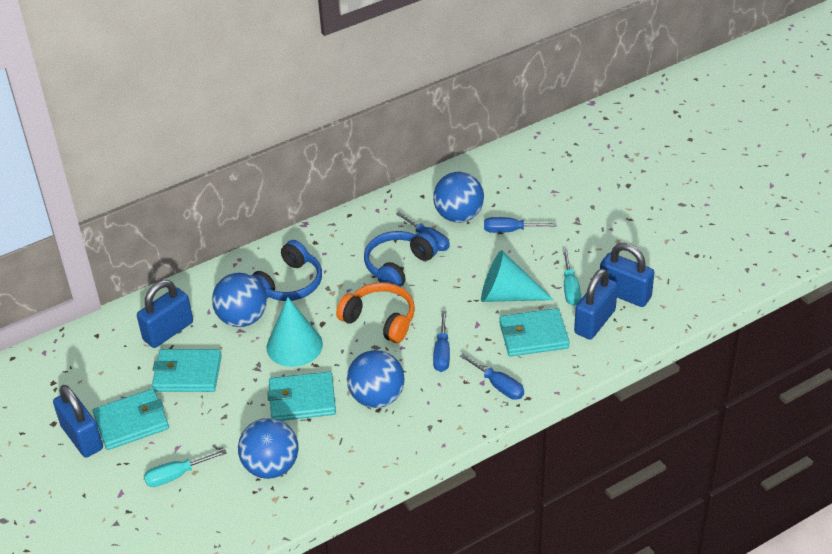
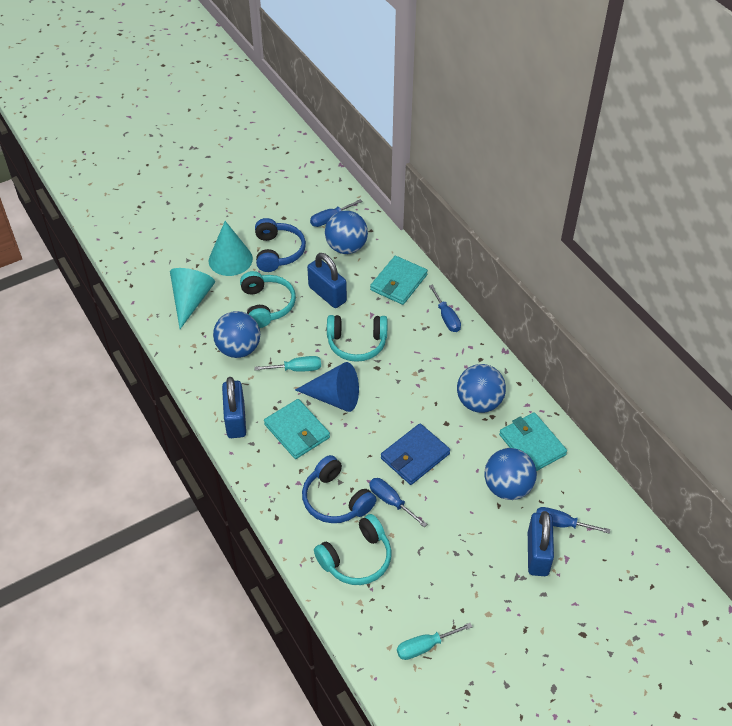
blue cone: none = 0 -> [295,362,359,412] = 1
blue padlock: [53,385,103,458] [137,280,193,348] [574,269,618,339] [600,243,655,307] = 4 -> [222,377,246,438] [307,253,347,308] [528,511,554,576] = 3
blue wallet: none = 0 -> [381,423,450,485] = 1
orange headphones: [336,282,415,343] = 1 -> none = 0
turquoise headphones: none = 0 -> [240,271,296,328] [314,514,392,585] [327,315,387,362] = 3
turquoise wallet: [93,389,169,450] [152,349,222,392] [267,371,336,421] [499,308,570,357] = 4 -> [264,399,330,459] [370,256,428,305] [499,412,567,471] = 3

